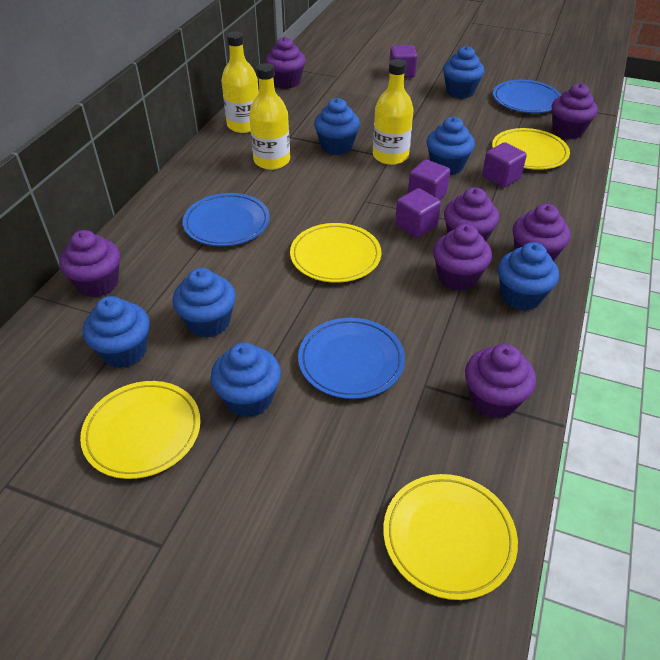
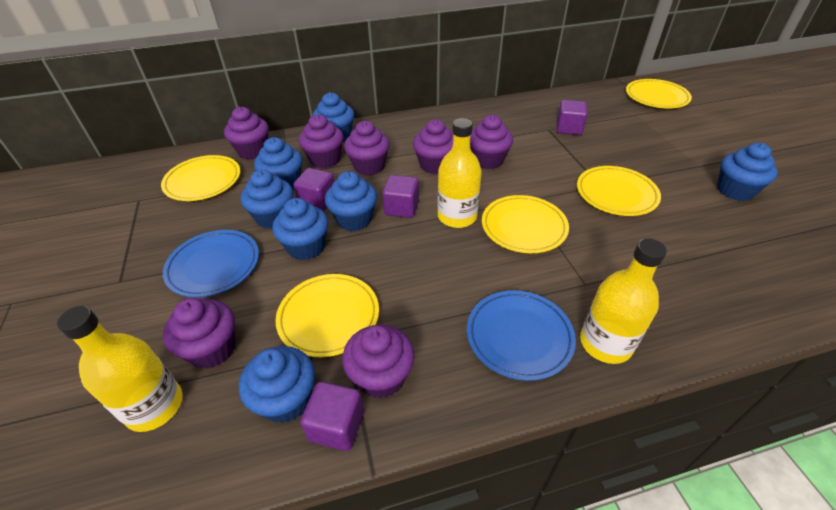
blue plate: [183,193,270,246] [298,318,405,399] [493,80,561,113] = 3 -> [163,230,259,298] [467,290,576,381] = 2
yellow plate: [80,381,201,479] [290,223,381,283] [383,474,518,600] [492,128,570,170] = 4 -> [161,155,240,201] [276,274,379,357] [482,195,569,253] [577,166,661,216] [626,79,692,108] = 5

